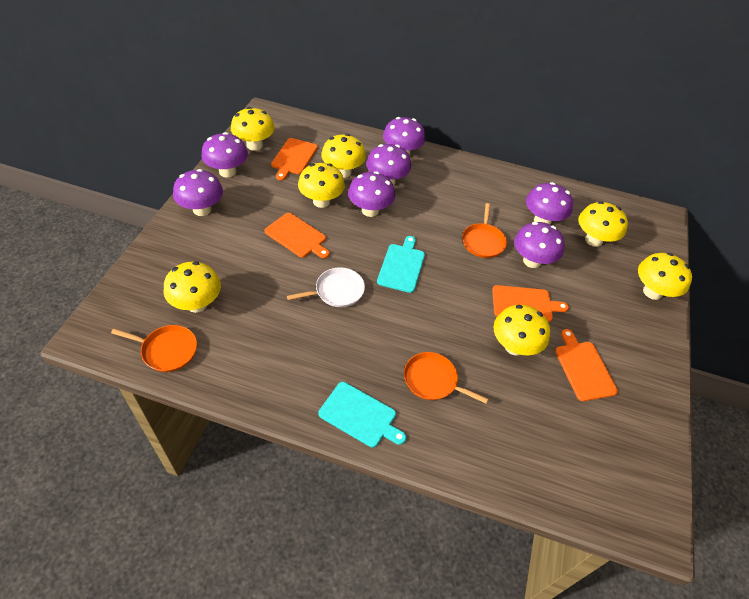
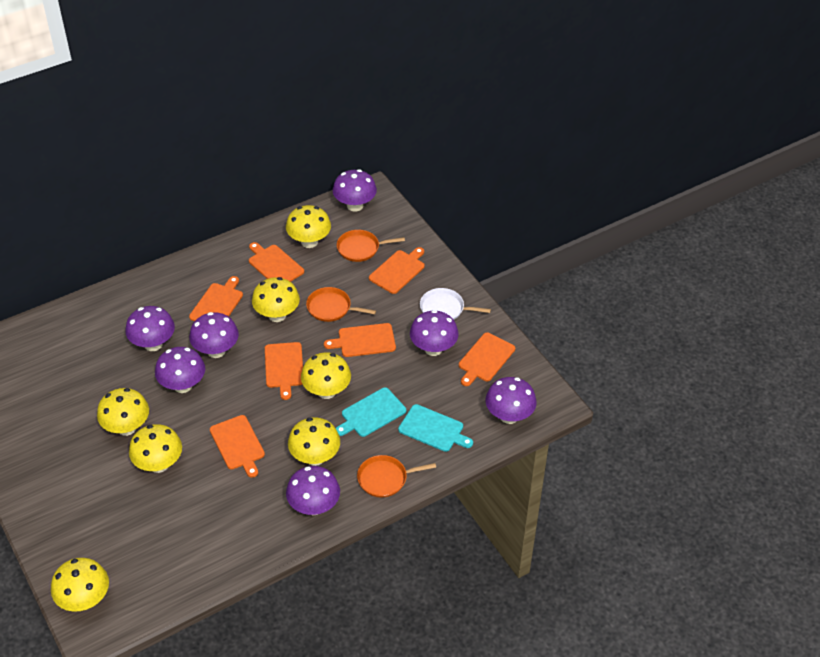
orange cutting board: [264,213,330,258] [271,138,318,180] [492,285,569,322] [555,329,618,401] = 4 -> [189,276,243,321] [210,415,265,478] [249,242,304,282] [265,342,303,400] [324,323,396,357] [369,247,425,294] [459,332,515,386] = 7

